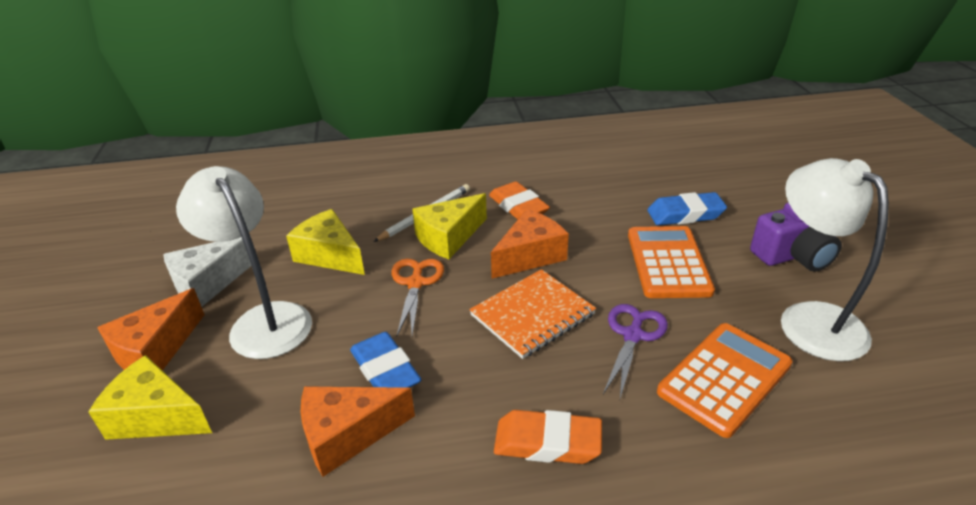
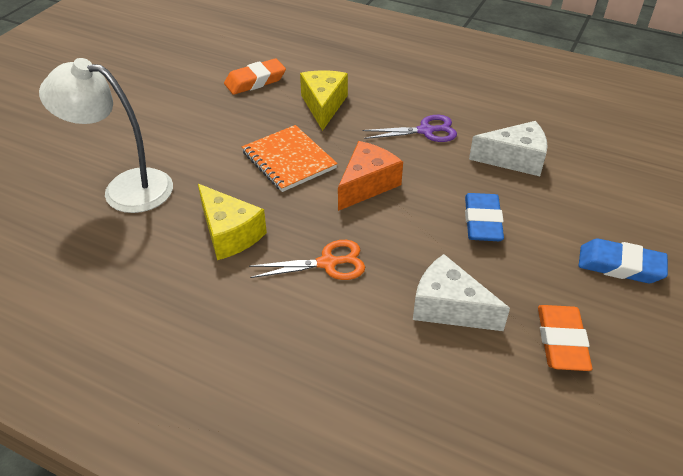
orange calculator: [628,226,715,298] [657,323,793,438] = 2 -> none = 0
orange cheese: [97,288,205,371] [301,386,415,477] [491,209,569,279] = 3 -> [338,141,403,211] = 1
purple camera: [750,203,842,272] = 1 -> none = 0
white cheese: [163,236,252,307] = 1 -> [413,254,510,331] [469,121,548,176] = 2
white lamp: [176,166,312,359] [781,158,889,361] = 2 -> [39,58,173,213] = 1
white pencil: [373,184,470,242] = 1 -> none = 0
yellow cheese: [88,355,212,440] [286,209,365,275] [412,193,487,259] = 3 -> [198,184,267,260] [300,70,348,131] = 2

